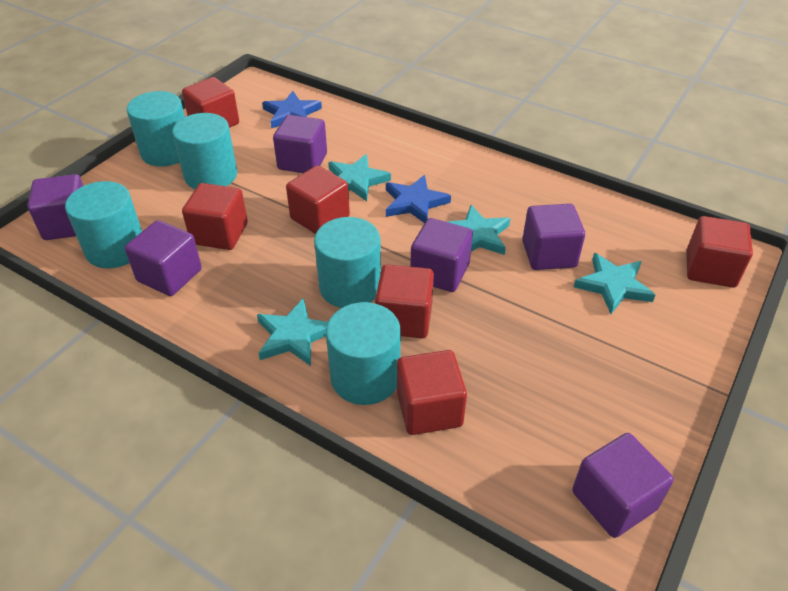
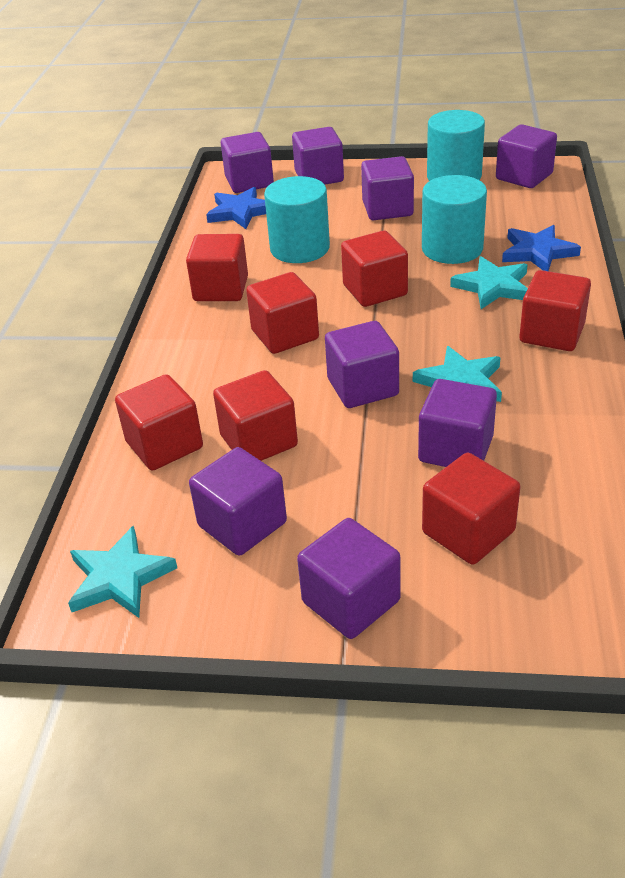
purple cube: [27,174,84,240] [125,220,202,296] [273,115,327,173] [411,218,473,292] [522,204,585,270] [572,433,674,538] = 6 -> [189,447,287,556] [221,132,274,193] [292,127,344,185] [297,518,401,639] [325,321,399,408] [361,156,414,220] [418,379,497,467] [496,124,557,188] = 8
red cube: [182,77,239,128] [182,183,248,250] [286,165,350,234] [375,264,434,338] [397,350,467,435] [687,216,753,288] = 6 -> [115,374,203,471] [186,234,248,301] [213,370,298,461] [246,272,319,354] [341,231,408,307] [422,453,520,565] [519,270,591,351] = 7
turquoise cylinder: [65,181,142,268] [127,91,185,167] [172,113,237,189] [314,217,381,308] [326,302,401,405] = 5 -> [264,176,330,263] [422,175,487,264] [427,110,485,181] = 3
turquoise star: [257,298,328,366] [329,154,391,201] [447,205,510,255] [574,253,655,314] = 4 -> [68,526,177,618] [413,346,502,402] [450,256,528,309] = 3

